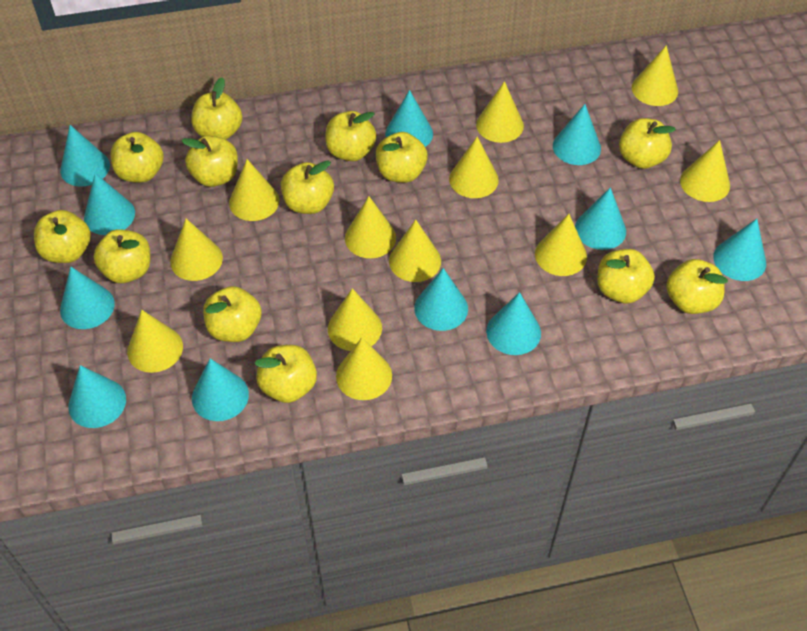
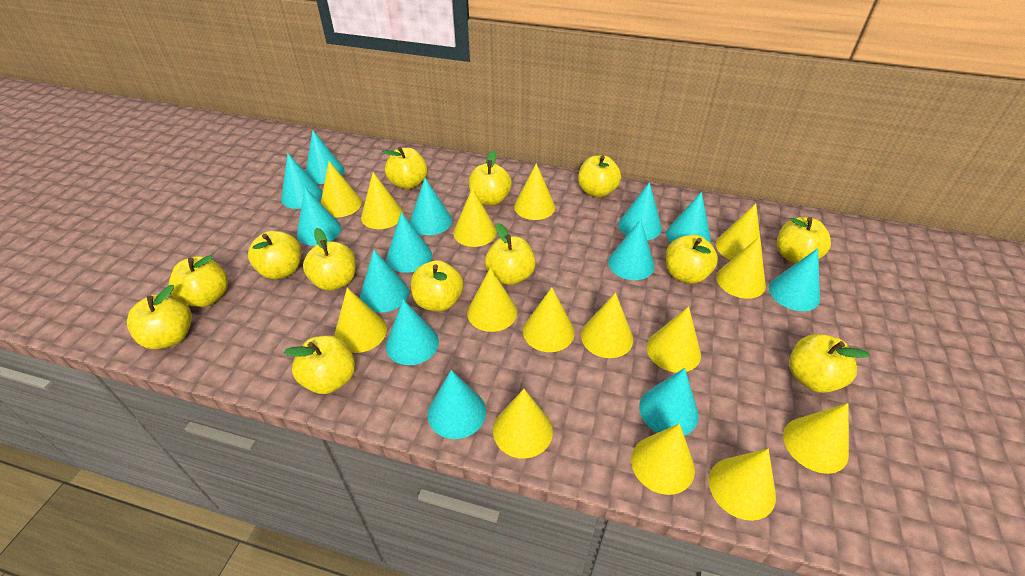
turquoise cone: [60,125,110,187] [60,266,115,329] [68,365,126,428] [84,173,135,235] [192,358,249,421] [385,90,433,147] [414,268,468,331] [486,292,541,355] [553,104,601,165] [575,187,626,250] [713,219,766,281] = 11 -> [281,153,323,209] [297,187,341,246] [306,130,344,184] [360,250,409,312] [386,212,432,273] [386,299,439,365] [410,178,452,235] [428,370,486,439] [608,219,655,280] [619,182,662,240] [639,368,699,436] [666,192,711,242] [769,248,820,311] = 13
yellow cone: [127,310,183,373] [170,219,223,281] [229,159,279,221] [328,288,382,351] [336,338,392,400] [345,196,396,258] [389,219,441,282] [449,136,499,198] [476,81,524,143] [535,214,587,276] [632,45,678,106] [680,140,730,202] = 12 -> [321,161,362,218] [334,288,387,353] [361,172,404,229] [453,188,497,247] [467,268,517,332] [493,389,553,459] [514,163,555,220] [523,287,575,352] [581,293,633,358] [631,423,695,495] [647,306,701,373] [709,449,776,521] [716,203,762,260] [716,236,766,299] [783,403,849,474] = 15

